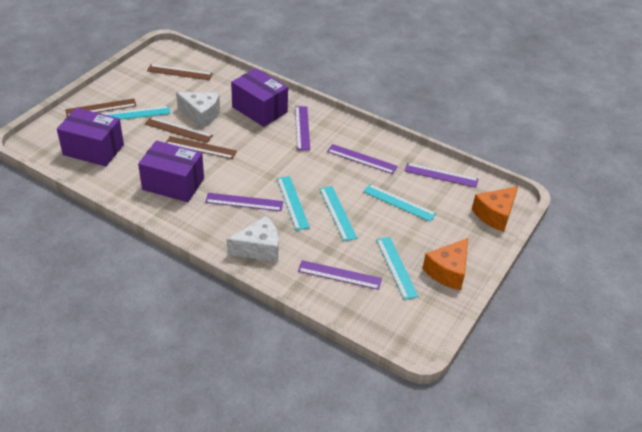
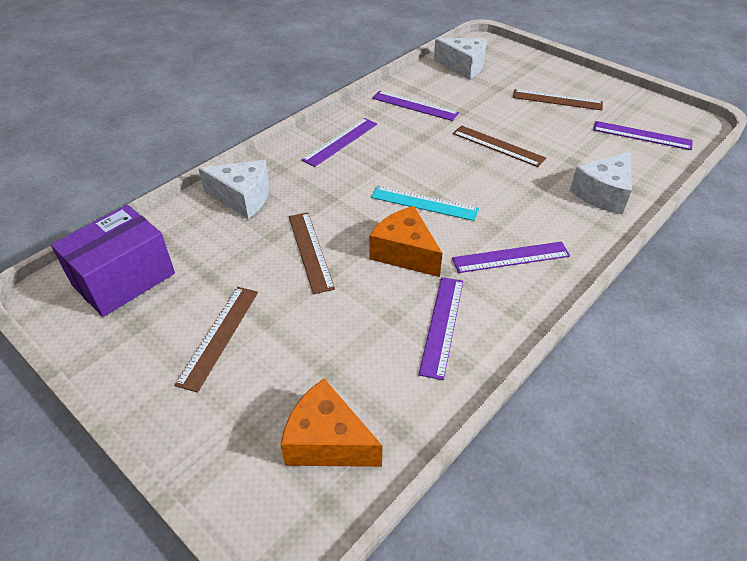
purple box: [57,108,124,166] [138,141,204,202] [231,68,288,127] = 3 -> [51,205,175,317] = 1
turquoise ruler: [101,106,170,120] [277,176,310,230] [319,186,357,241] [363,184,437,222] [376,237,419,300] = 5 -> [371,186,479,221] = 1
white cheese: [176,92,220,128] [226,216,279,262] = 2 -> [198,160,269,219] [434,38,487,79] [570,151,632,214] = 3

